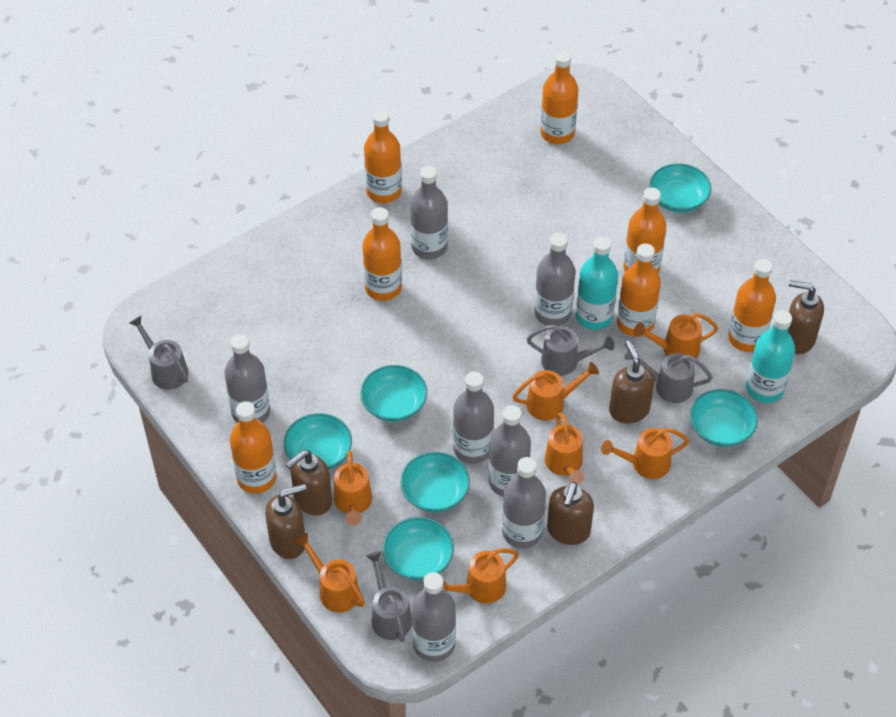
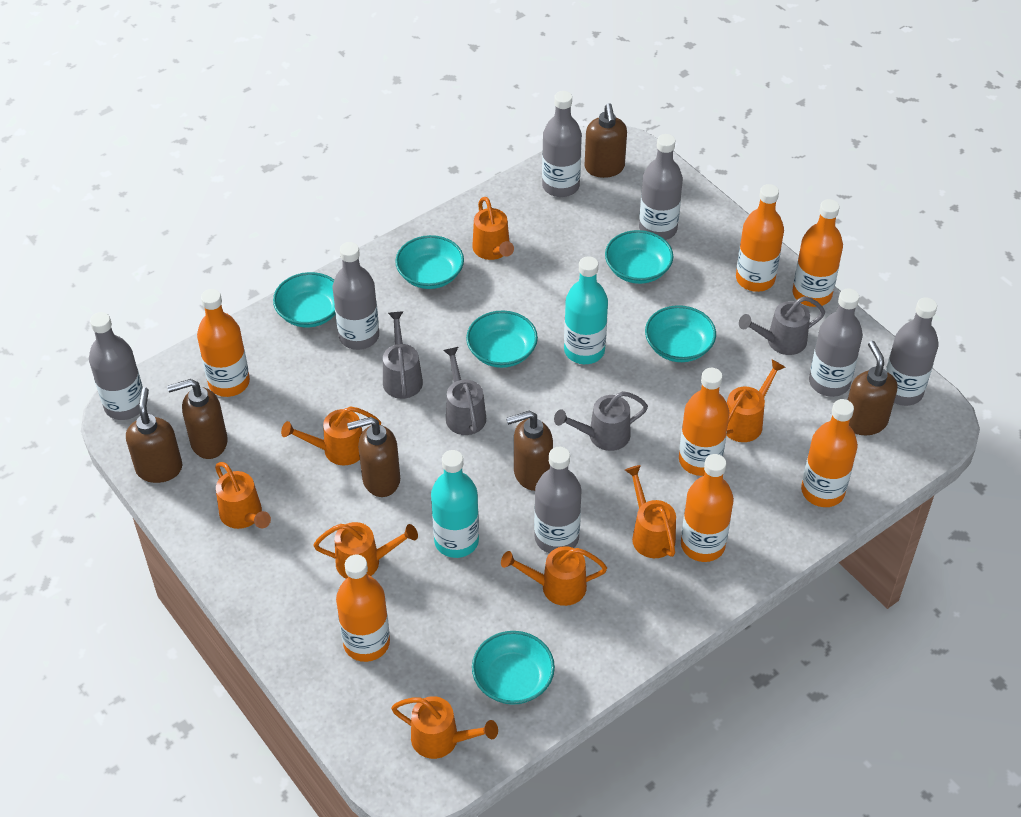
brown soap dispenser: [265,484,306,559] [286,450,332,515] [547,482,594,545] [609,341,655,423] [788,280,824,354] = 5 -> [126,387,182,483] [167,379,228,459] [347,417,400,497] [506,411,553,491] [585,103,627,178] [848,341,897,435] = 6
orange watering can: [295,533,365,612] [334,450,372,526] [443,548,519,604] [512,362,599,420] [545,413,584,485] [601,428,689,479] [634,313,718,359] = 7 -> [215,462,271,529] [281,406,381,465] [313,522,418,579] [391,696,498,759] [472,197,514,260] [501,546,607,606] [625,465,676,558] [727,359,785,442] = 8

